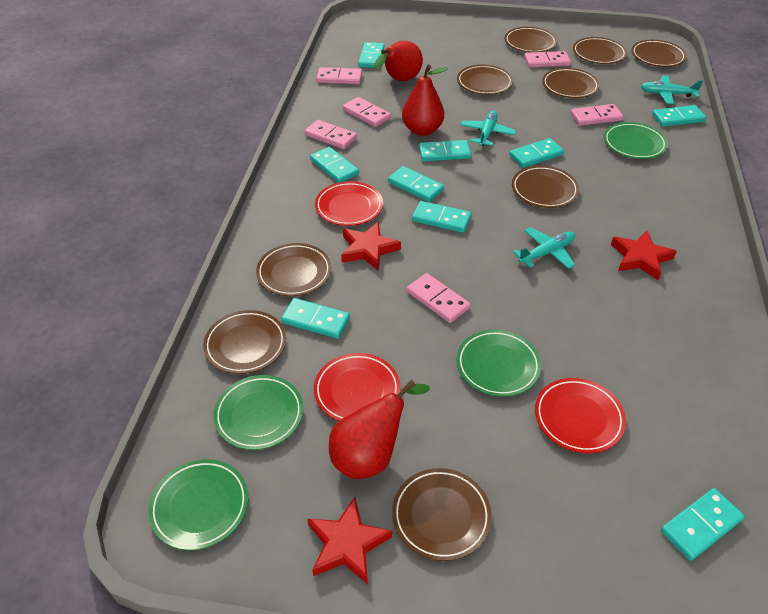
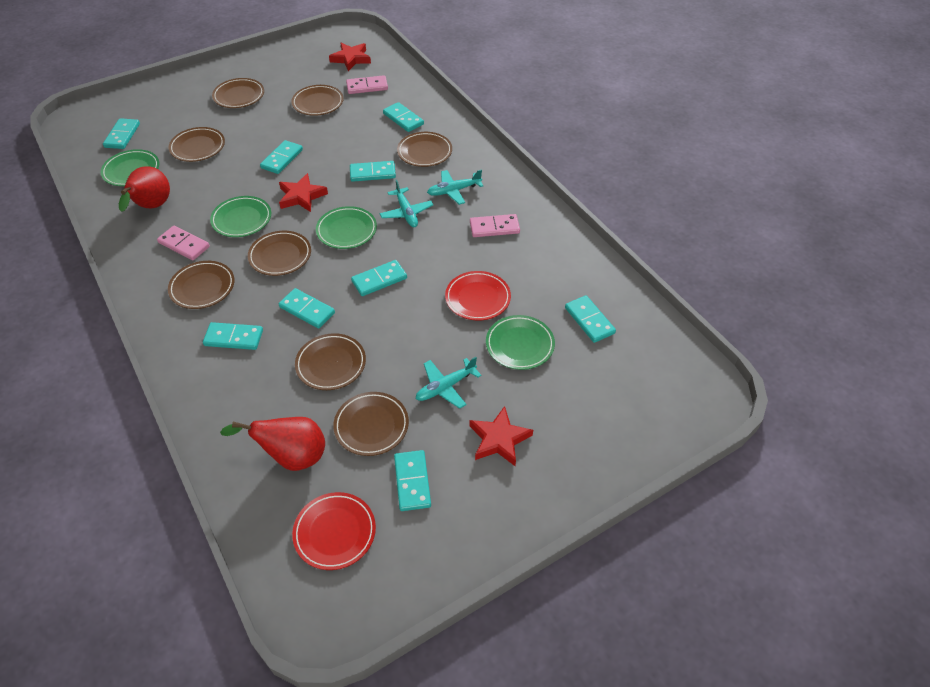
brown plate: [203,310,286,374] [256,243,331,296] [392,468,492,561] [457,65,513,95] [505,27,557,52] [512,166,579,208] [542,68,600,98] [573,37,627,64] [631,40,687,67] = 9 -> [168,261,234,309] [169,127,225,162] [212,78,264,108] [248,231,311,276] [291,85,344,116] [295,333,366,390] [333,392,409,456] [397,132,452,167] = 8
pink domino: [305,120,357,149] [316,67,362,84] [343,97,391,127] [406,273,471,323] [524,51,571,67] [571,104,623,126] = 6 -> [157,226,210,260] [346,75,388,94] [470,214,520,237] = 3
red pear: [329,380,430,479] [374,41,423,81] [402,65,448,136] = 3 -> [119,166,170,212] [220,417,325,471] = 2
red plate: [314,353,400,421] [315,181,383,226] [535,378,626,453] = 3 -> [292,492,376,570] [445,271,511,320] = 2

